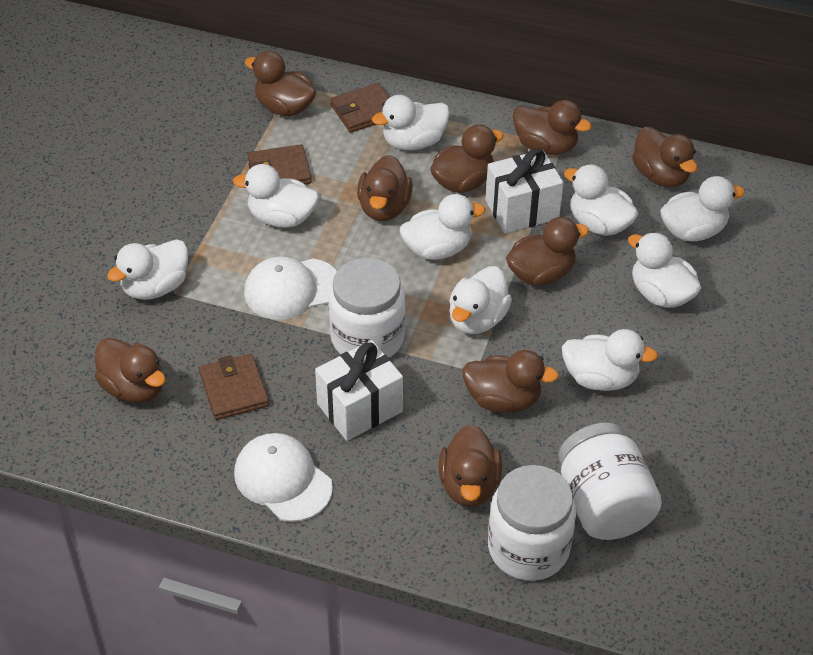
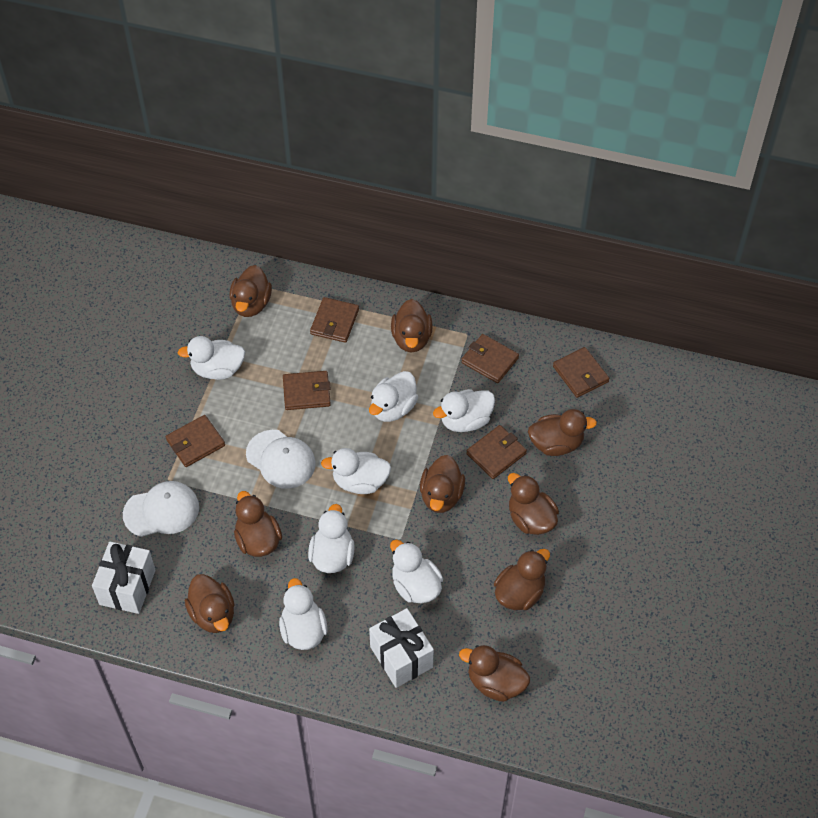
brown wallet: [199,354,269,420] [248,144,312,184] [330,83,390,133] = 3 -> [166,415,225,467] [283,371,331,410] [310,297,359,343] [461,334,519,383] [466,425,527,479] [553,347,610,398] = 6
white duck: [107,239,188,300] [233,164,319,228] [372,95,450,150] [400,194,485,260] [449,266,512,334] [562,329,658,391] [564,164,638,236] [628,232,701,308] [660,176,745,241] = 9 -> [177,336,245,380] [279,578,328,650] [308,504,355,573] [321,448,391,494] [369,371,418,422] [390,540,443,603] [433,389,495,432] = 7
white jar: [329,258,405,358] [488,465,576,581] [559,423,662,540] = 3 -> none = 0

